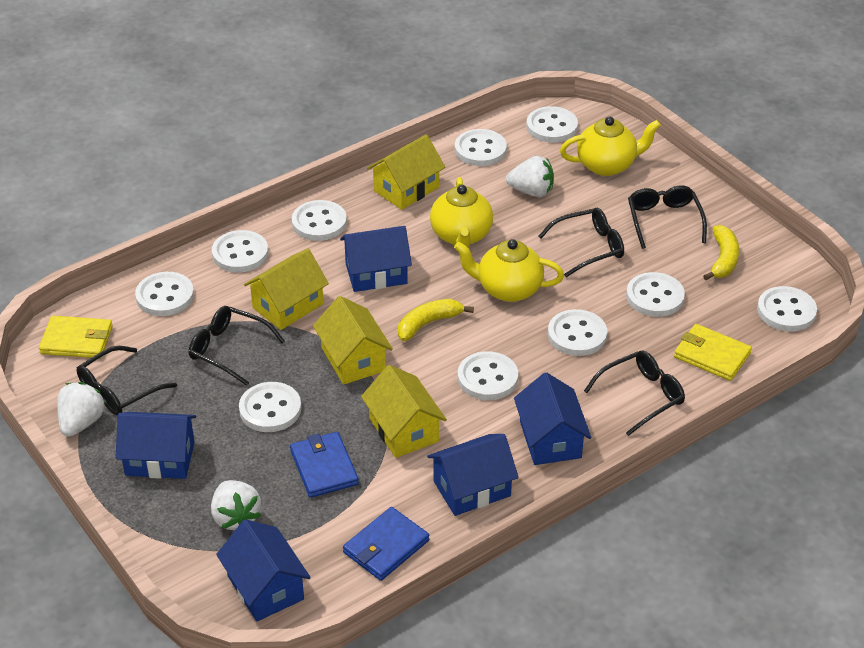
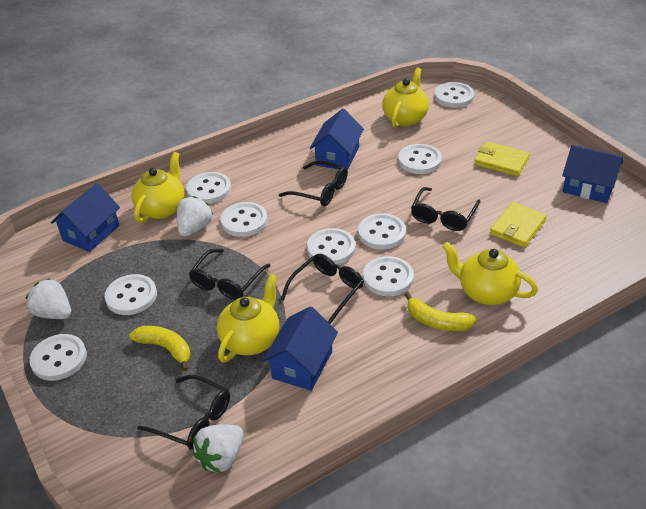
blue house: [115,412,196,479] [216,519,311,621] [340,226,412,292] [427,434,519,516] [514,372,591,465] = 5 -> [51,183,120,252] [262,306,338,391] [310,109,364,170] [562,145,623,203] = 4
blue wallet: [290,432,359,498] [343,507,429,581] = 2 -> none = 0
white button: [135,272,194,316] [212,230,268,273] [239,382,301,432] [292,200,347,241] [455,129,507,166] [458,351,518,400] [526,106,578,143] [548,309,607,356] [626,272,685,317] [757,286,817,332] = 10 -> [29,334,87,381] [105,274,157,315] [186,172,231,204] [221,202,267,237] [307,228,356,265] [358,213,406,250] [363,256,414,296] [398,144,442,174] [434,82,474,108] = 9
yellow house: [244,248,329,330] [313,296,393,385] [361,365,447,458] [367,135,445,210] = 4 -> none = 0
yellow teapot: [430,177,493,248] [454,239,564,302] [560,116,661,176] = 3 -> [132,152,185,223] [217,274,279,362] [382,67,429,127] [442,242,538,305] = 4

